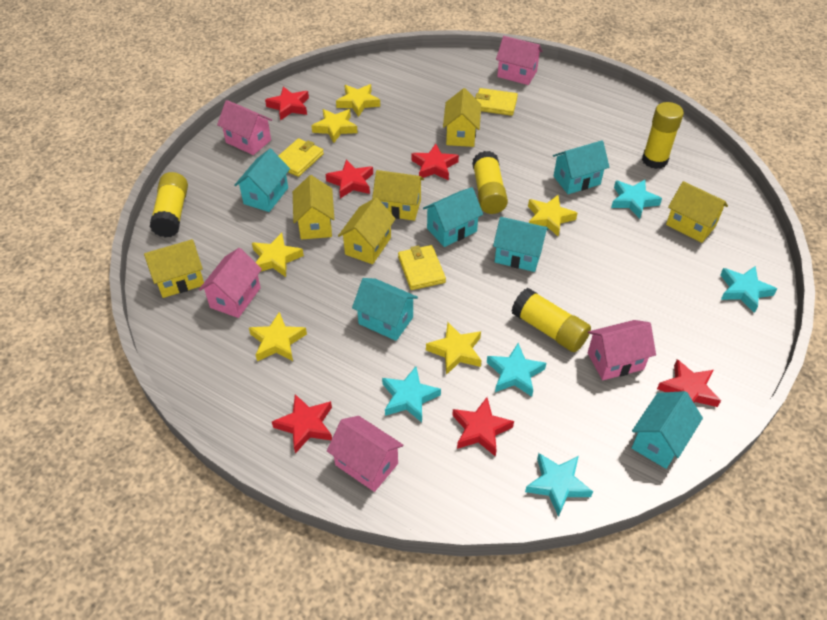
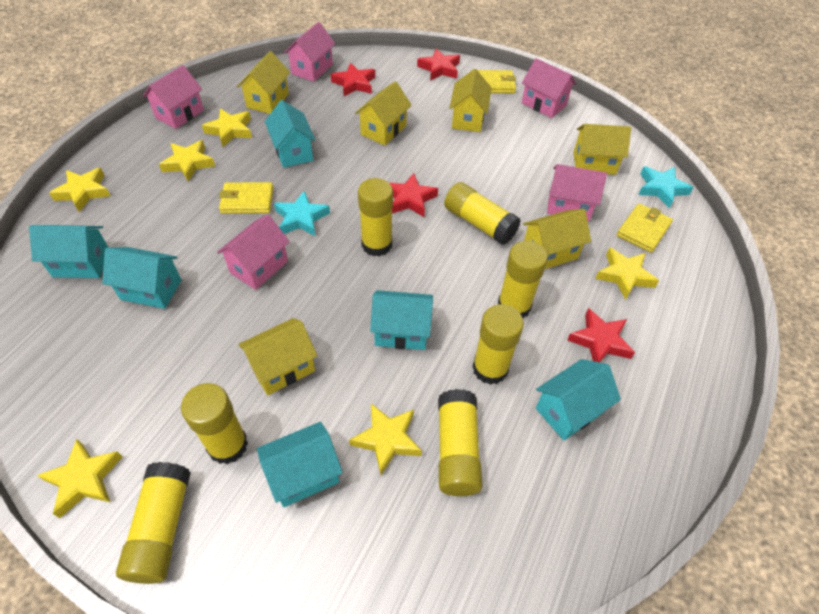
red star: [265,86,309,120] [272,394,332,453] [325,159,373,198] [411,144,459,181] [452,397,514,457] [657,359,721,407] = 6 -> [331,63,375,96] [390,173,438,217] [417,48,460,81] [567,308,635,362] = 4
turquoise star: [382,367,441,422] [487,343,546,397] [525,453,593,517] [611,180,662,219] [720,266,777,313] = 5 -> [274,191,330,237] [638,166,694,208] = 2
yellow glue stick: [150,172,188,238] [472,151,508,214] [512,288,591,352] [642,102,684,169] = 4 -> [116,462,191,584] [181,383,248,464] [358,178,393,257] [438,389,482,496] [444,182,521,245] [472,304,524,385] [498,241,548,319] = 7

